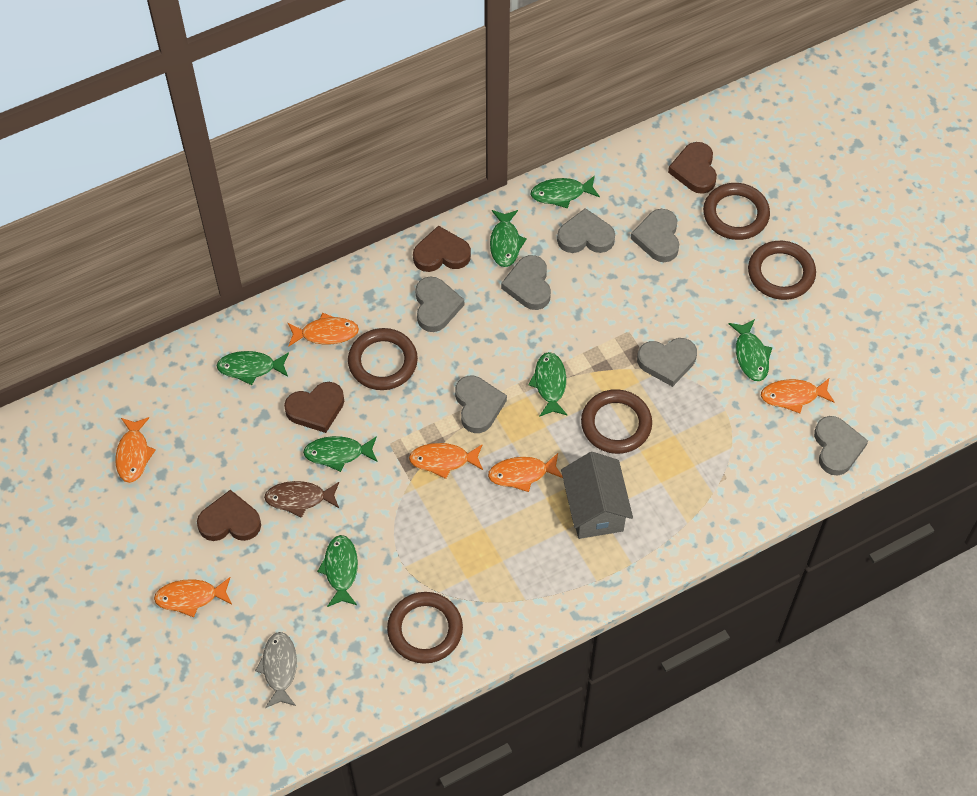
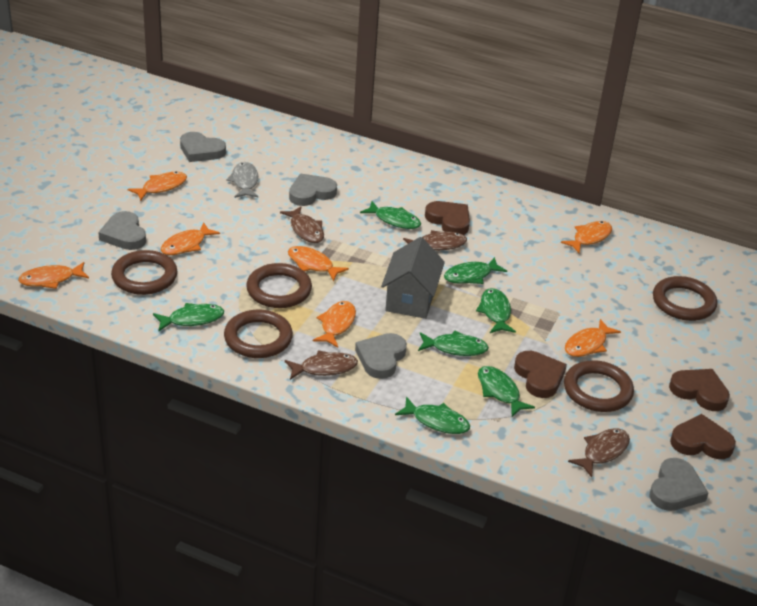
brown fish: [264,481,339,518] = 1 -> [280,206,324,243] [285,350,358,380] [403,230,467,250] [568,428,630,478] = 4
grey heart: [415,277,464,332] [455,376,507,433] [501,255,551,310] [557,208,615,253] [631,209,679,262] [637,338,697,387] [814,416,868,476] = 7 -> [98,211,146,250] [180,132,226,162] [289,174,337,206] [355,333,407,379] [649,458,708,511] = 5
orange fish: [116,417,156,483] [154,577,232,618] [288,313,359,347] [409,443,483,479] [488,453,563,492] [761,379,835,413] = 6 -> [18,262,89,289] [128,172,187,201] [161,223,220,255] [288,246,349,281] [313,301,356,348] [561,221,612,253] [565,319,621,357] = 7

